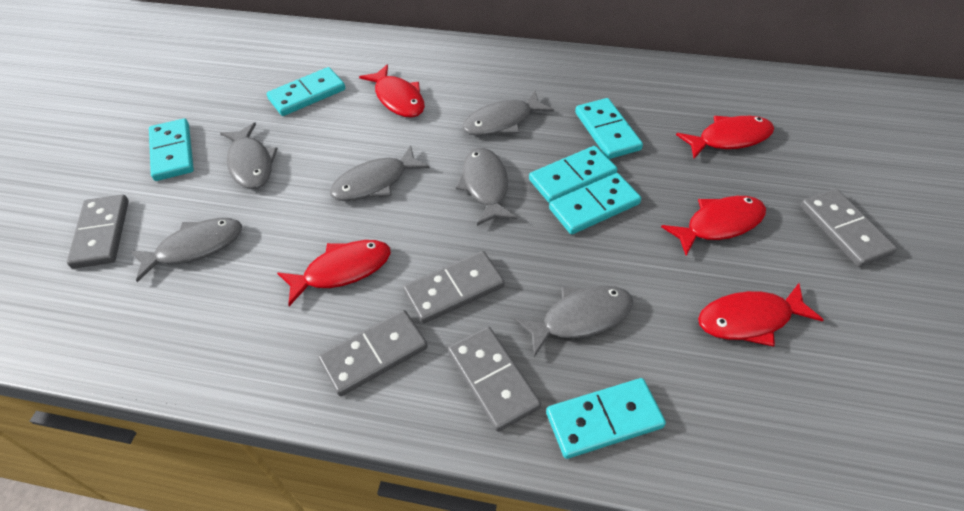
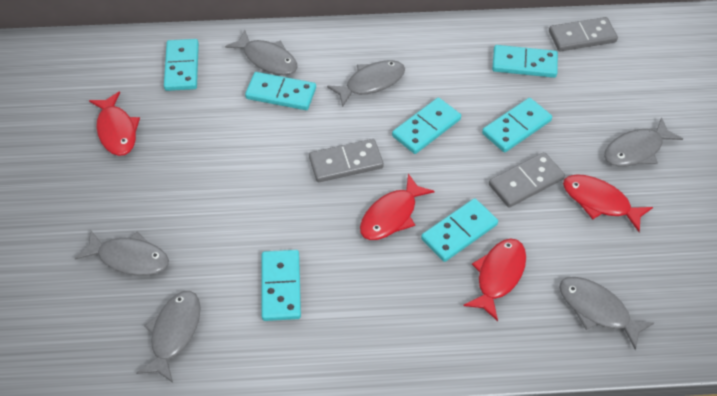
grey domino: [67,195,129,269] [318,310,428,396] [403,251,505,324] [448,327,541,432] [800,189,897,267] = 5 -> [309,139,384,182] [489,152,565,208] [549,17,618,51] = 3
red fish: [277,240,391,306] [359,64,425,118] [661,196,766,256] [676,116,774,159] [698,283,824,347] = 5 -> [89,91,140,156] [360,174,435,240] [463,238,526,321] [563,174,653,232] = 4
turquoise domino: [149,118,194,181] [267,67,345,116] [529,146,617,203] [546,378,666,459] [549,173,641,234] [575,98,643,159] = 6 -> [164,39,199,91] [245,72,316,110] [262,250,301,321] [392,98,461,154] [421,198,498,262] [482,98,552,152] [492,45,558,78] = 7

